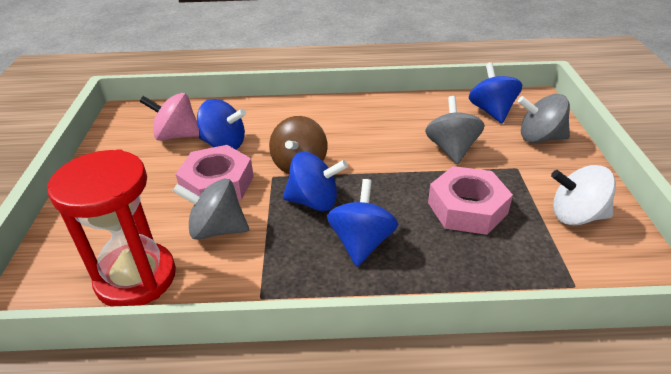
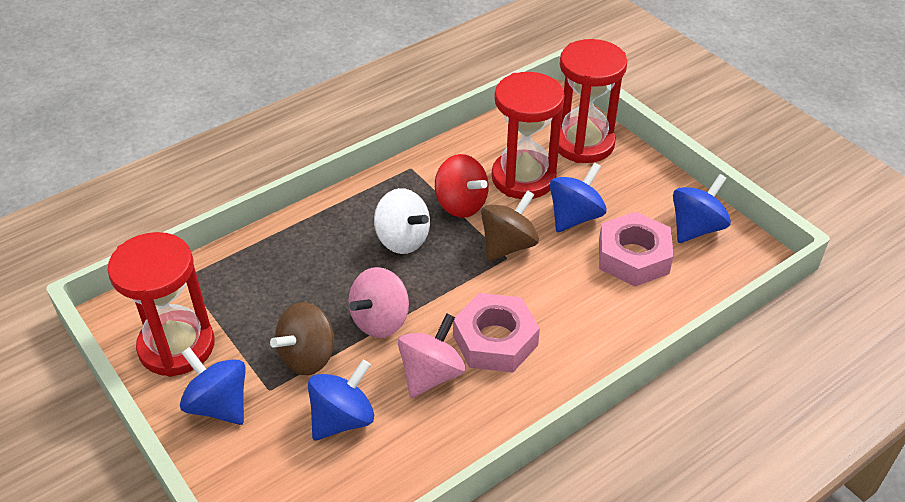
brown spinning top: [269,116,327,174] = 1 -> [270,302,335,375] [481,190,539,262] = 2
grey spinning top: [173,179,249,240] [425,96,485,165] [518,94,570,143] = 3 -> none = 0
pink spinning top: [139,93,199,141] = 1 -> [348,267,409,338] [398,314,465,398] = 2
red hourglass: [47,149,176,306] = 1 -> [107,232,215,377] [492,72,565,199] [558,39,627,163] = 3
red spinning top: none = 0 -> [435,154,489,218] = 1

